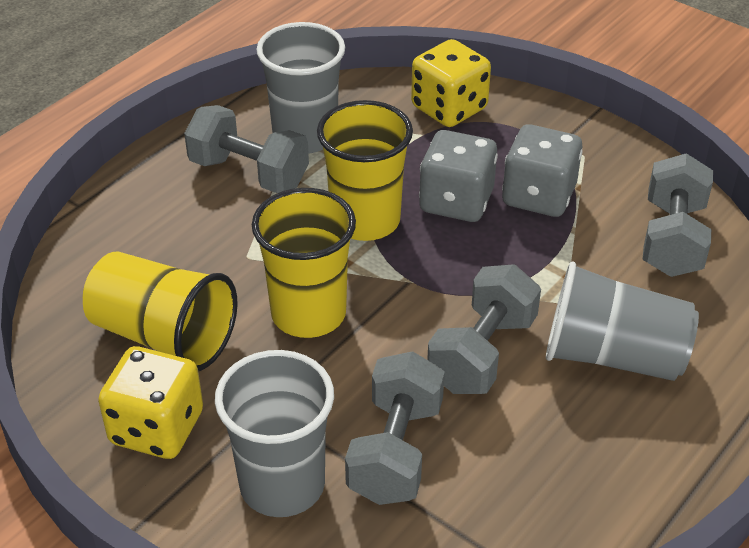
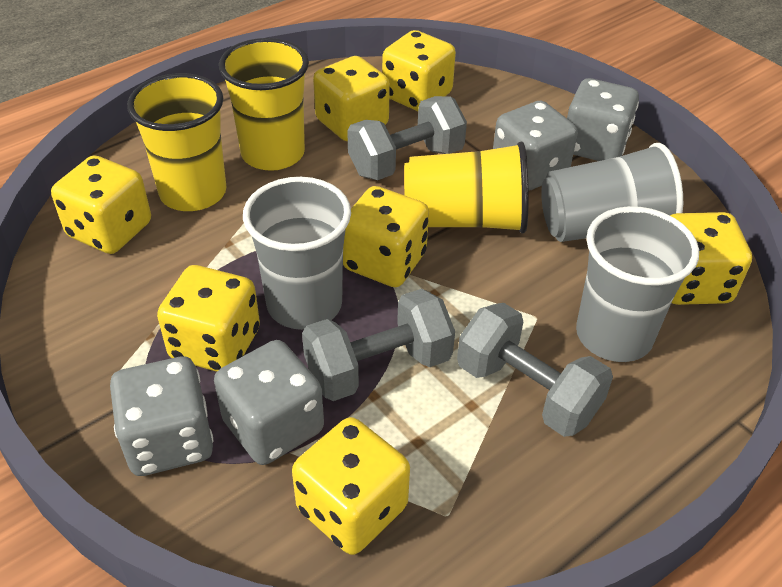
grey dice: [419,130,498,222] [502,124,583,217] = 2 -> [110,356,214,476] [214,340,324,465] [493,101,578,191] [567,78,639,161] = 4
grey dumbbell: [184,105,309,193] [345,351,445,505] [427,264,541,394] [642,153,713,277] = 4 -> [302,289,455,401] [347,96,467,180] [457,303,613,437] = 3
yellow dice: [98,346,203,459] [411,39,491,127] = 2 -> [51,156,151,254] [157,265,260,372] [292,417,410,555] [313,56,390,141] [343,186,429,287] [382,30,456,111] [670,212,752,305] = 7

